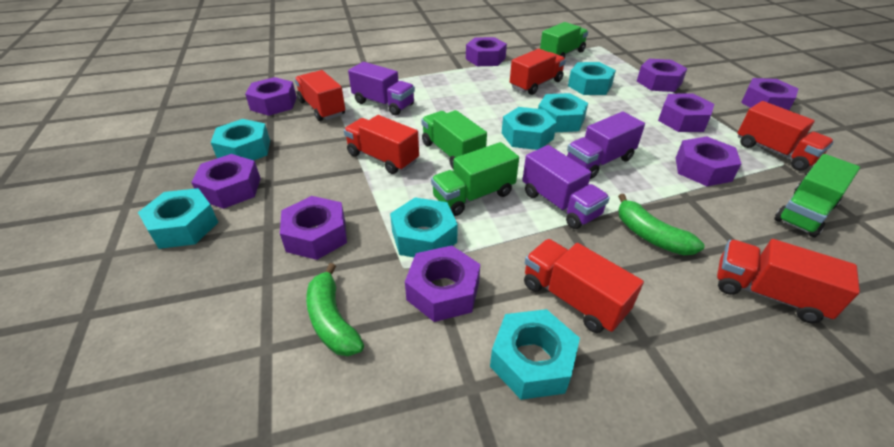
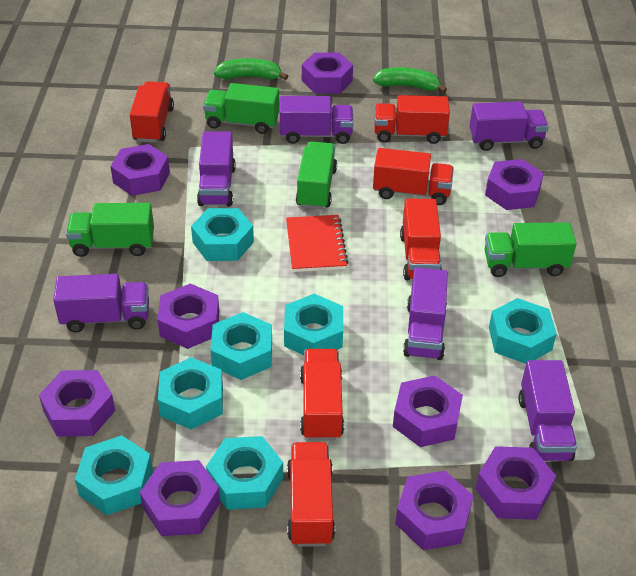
purple truck: [348,62,415,115] [522,145,610,229] [567,112,645,179] = 3 -> [53,274,149,333] [197,131,236,207] [280,96,354,144] [403,267,448,360] [469,102,549,151] [518,360,577,461] = 6
red notebook: none = 0 -> [286,215,348,272] = 1

